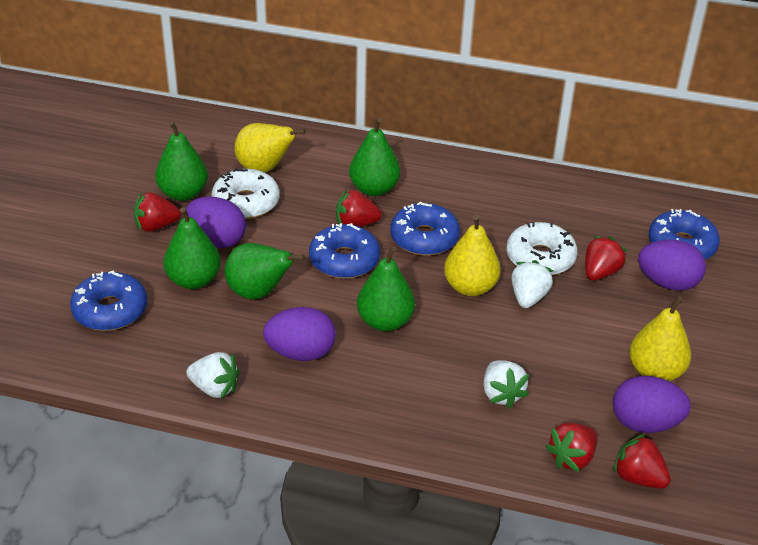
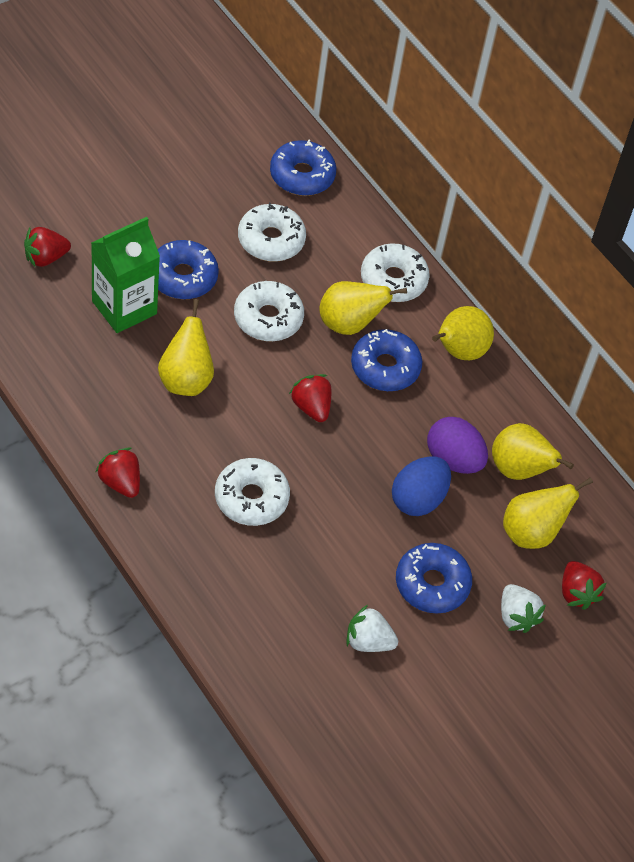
blue egg: none = 0 -> [392,456,451,516] = 1
green carton: none = 0 -> [91,217,160,333] = 1
green pear: [155,121,208,201] [164,207,221,289] [224,243,305,300] [349,118,400,196] [357,246,415,332] = 5 -> none = 0
purple egg: [186,196,246,248] [263,307,336,361] [613,376,691,433] [638,239,706,291] = 4 -> [427,417,488,474] = 1
red strawberry: [134,192,181,232] [336,190,382,227] [545,423,598,472] [585,236,627,281] [613,434,671,489] = 5 -> [24,227,71,268] [96,448,140,498] [289,374,331,422] [562,561,606,610] = 4
white donut: [212,168,279,219] [506,222,578,275] = 2 -> [215,458,290,526] [234,281,304,341] [238,203,306,262] [361,243,430,302] = 4
white strawberry: [186,352,240,399] [483,360,529,408] [511,260,553,308] = 3 -> [346,605,398,652] [501,584,546,633] = 2
yellow pear: [235,123,306,173] [444,215,501,296] [629,296,691,381] = 3 -> [158,299,214,396] [319,281,407,335] [432,306,494,360] [492,423,574,480] [503,477,593,549] = 5

